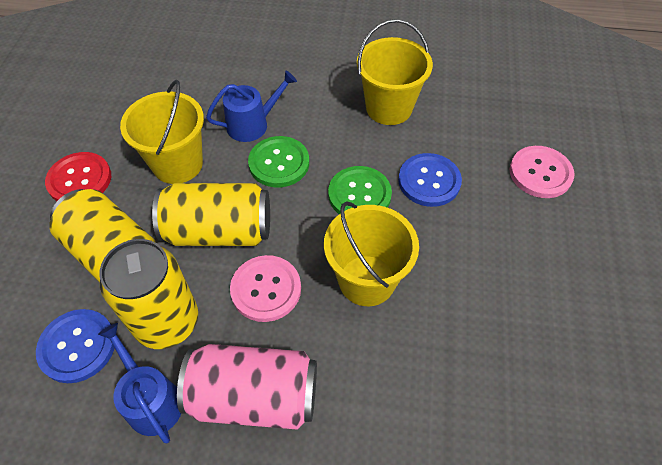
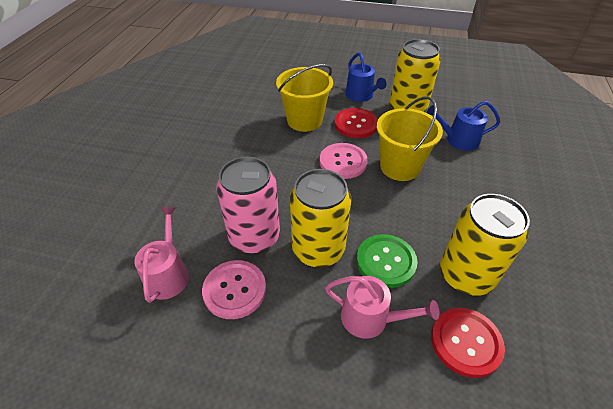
blue button: [36,309,115,383] [398,153,462,207] = 2 -> none = 0
green button: [248,136,309,188] [328,166,392,214] = 2 -> [357,234,418,288] = 1
pink watering can: none = 0 -> [134,207,189,303] [325,276,439,339] = 2
red button: [45,152,111,201] = 1 -> [334,108,378,138] [431,308,505,378] = 2
yellow bucket: [120,80,204,184] [324,201,419,306] [357,19,433,125] = 3 -> [276,64,333,132] [377,96,443,181] = 2

